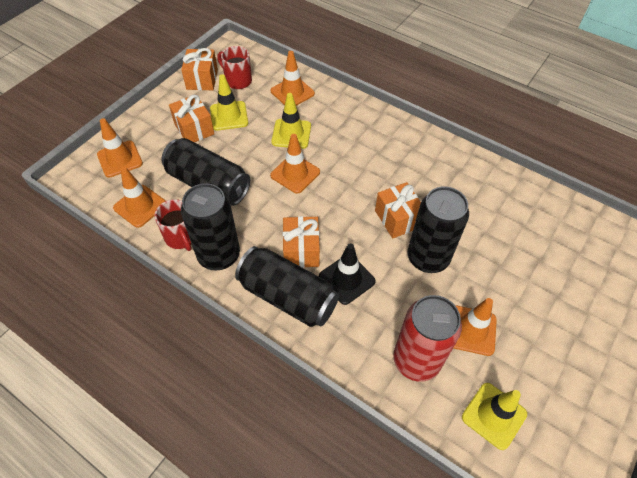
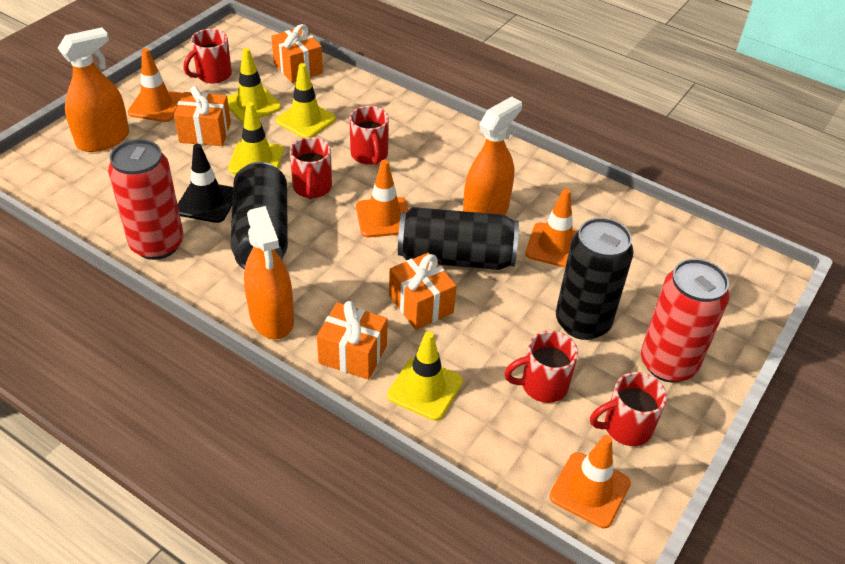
black can: [161,138,250,206] [181,183,240,270] [235,246,339,327] [408,186,469,273] = 4 -> [230,162,288,269] [398,207,519,270] [556,218,634,340] = 3
orange spray bottle: none = 0 -> [58,27,129,152] [244,206,294,340] [463,96,522,215] = 3
orange traffic cone: [97,118,143,178] [113,167,165,228] [270,51,315,106] [270,134,320,194] [453,298,497,356] = 5 -> [127,48,183,122] [356,160,409,238] [525,188,578,268] [549,435,631,528] = 4
red can: [393,295,462,382] = 1 -> [108,139,184,260] [641,259,730,383] = 2
red mug: [155,199,191,251] [217,46,252,89] = 2 -> [184,29,232,84] [289,137,332,199] [349,106,389,165] [504,331,578,403] [590,372,667,446] = 5
yellow traffic cone: [210,74,248,131] [271,93,311,149] [462,383,527,450] = 3 -> [227,48,281,123] [228,102,284,175] [276,63,336,138] [387,331,463,421] = 4

